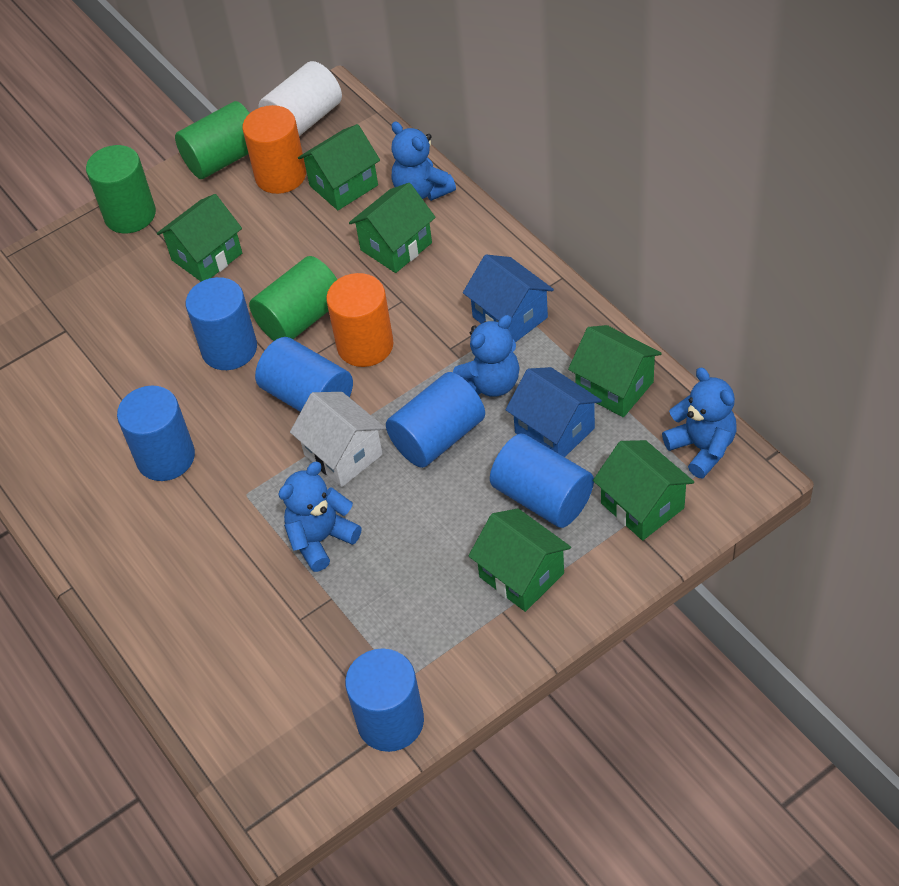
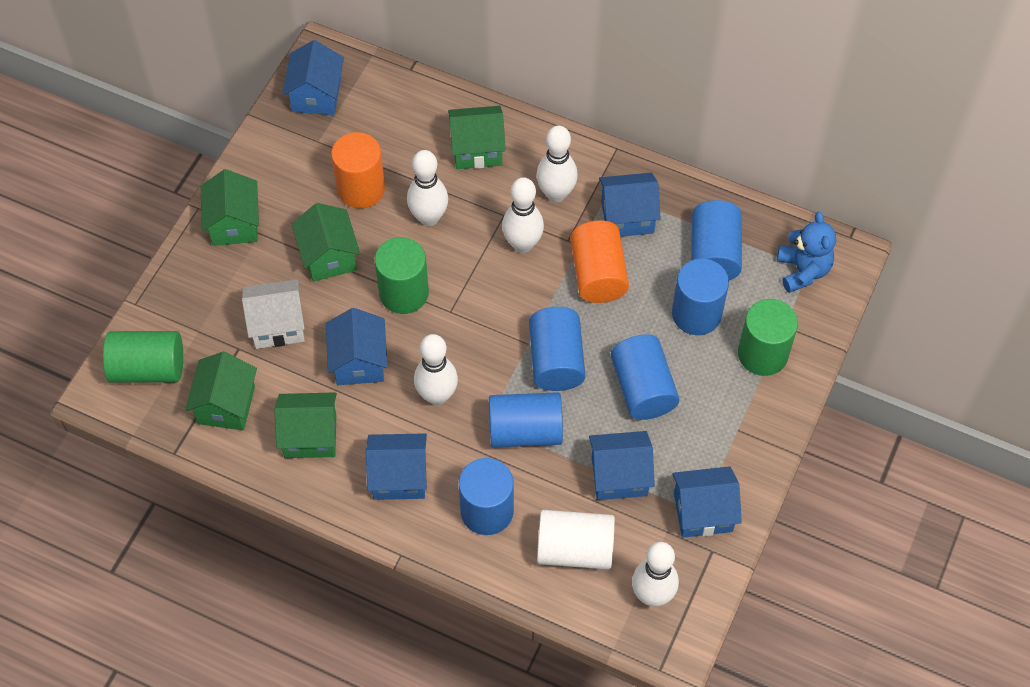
blue house: [463,254,554,342] [506,367,602,457] = 2 -> [282,40,344,115] [326,308,388,385] [366,433,427,500] [589,431,655,500] [599,173,661,237] [673,466,742,538] = 6
blue teddy bear: [278,462,362,572] [391,121,456,201] [453,315,520,397] [662,368,737,478] = 4 -> [777,211,836,293] = 1
green house: [157,194,242,281] [298,124,380,210] [349,183,436,273] [468,508,571,612] [568,325,662,417] [593,440,694,541] = 6 -> [185,352,257,430] [201,169,259,246] [274,392,337,458] [292,203,360,282] [448,106,506,169] = 5
white bowling pin: none = 0 -> [407,150,448,226] [414,334,458,405] [502,177,544,253] [537,126,578,202] [632,542,679,607] = 5

